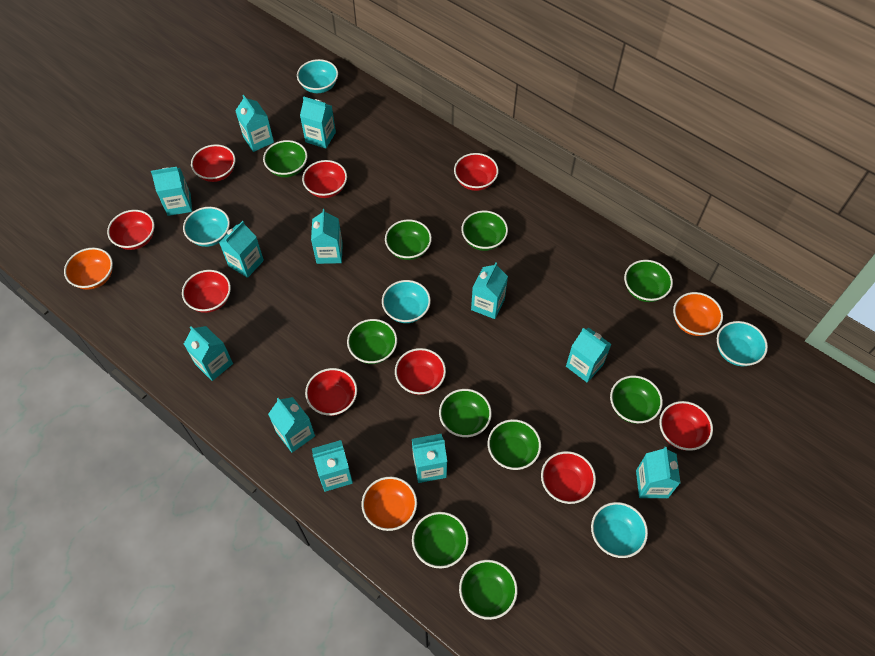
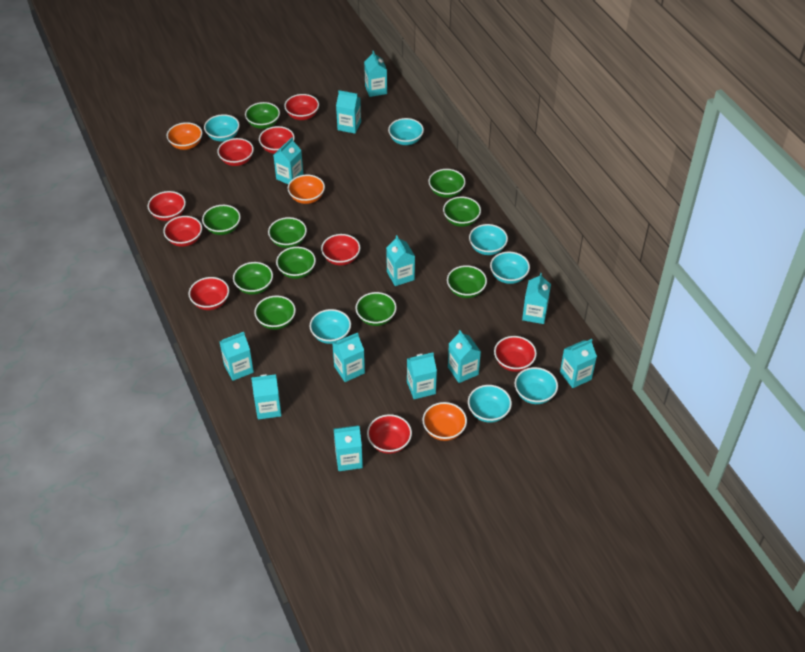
turquoise bowl: [183,207,230,247] [297,59,338,93] [382,280,431,323] [591,502,648,558] [717,321,768,366] = 5 -> [204,114,240,142] [310,309,351,344] [388,118,424,145] [468,385,512,423] [469,224,508,255] [490,252,530,284] [515,367,558,404] = 7

